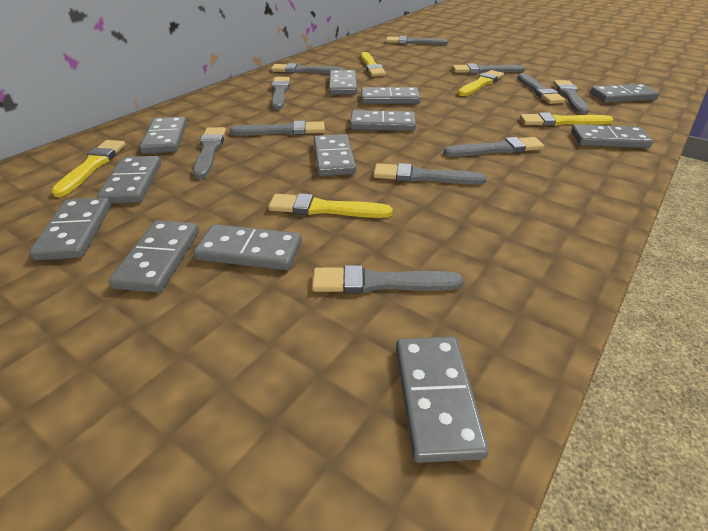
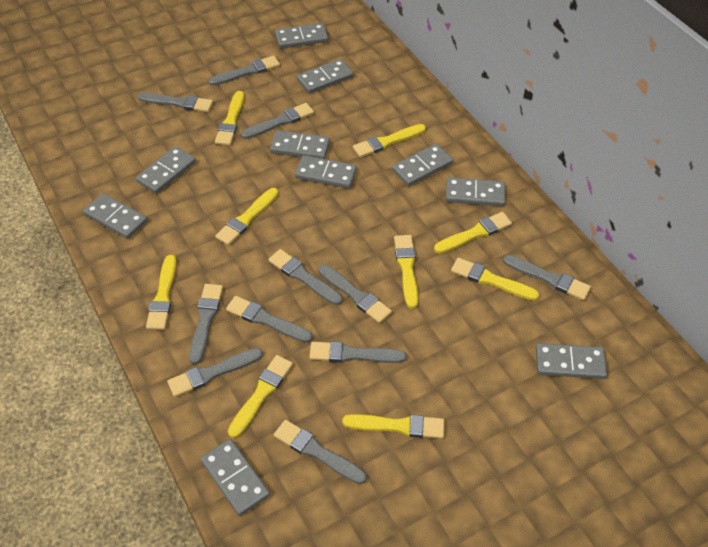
grey domino: [29,197,111,260] [97,156,161,204] [109,220,199,293] [140,117,187,154] [193,224,302,270] [314,134,356,176] [329,70,357,95] [350,110,416,131] [361,87,421,104] [396,337,489,463] [571,124,653,148] [590,84,659,103] = 12 -> [83,193,147,239] [136,146,196,194] [200,439,270,516] [270,130,330,159] [275,23,328,48] [295,155,357,189] [297,59,354,94] [392,144,453,186] [446,177,505,206] [536,343,607,379] = 10
yellow brush: [51,140,126,197] [268,193,393,218] [361,52,386,77] [458,70,504,96] [520,113,613,126] = 5 -> [146,255,177,330] [215,91,244,145] [215,188,279,245] [228,355,293,438] [342,414,445,439] [353,124,426,158] [394,235,418,309] [434,212,512,254] [451,257,540,301] = 9

